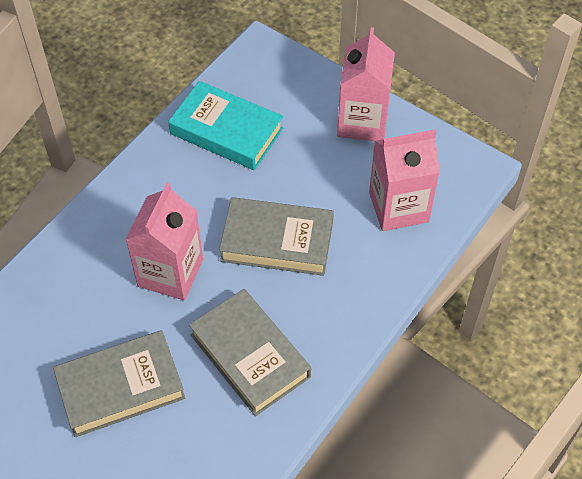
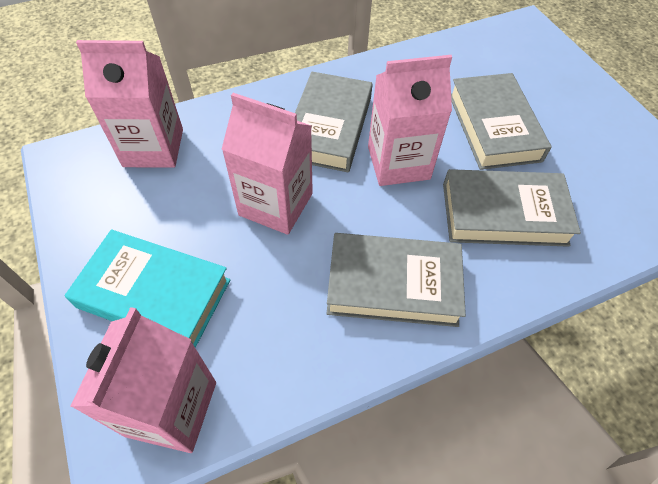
grey book: [53,330,185,437] [189,289,311,416] [219,197,334,276] = 3 -> [295,72,373,172] [327,233,466,327] [443,169,581,247] [451,73,552,170] = 4
pink carton: [125,183,203,300] [337,27,395,141] [369,129,440,231] = 3 -> [70,307,216,453] [76,40,183,168] [221,93,313,235] [368,55,452,186] = 4

